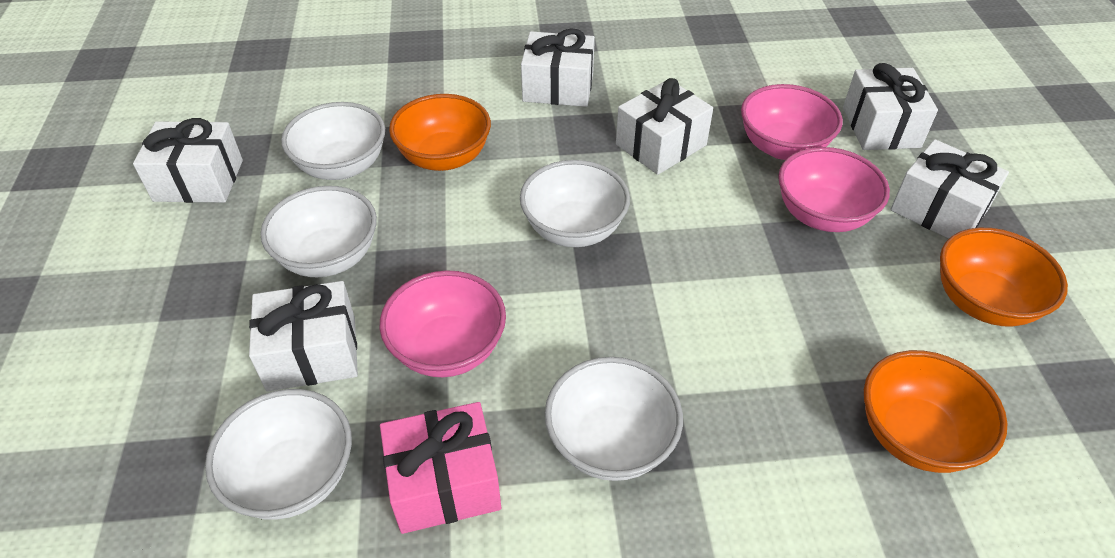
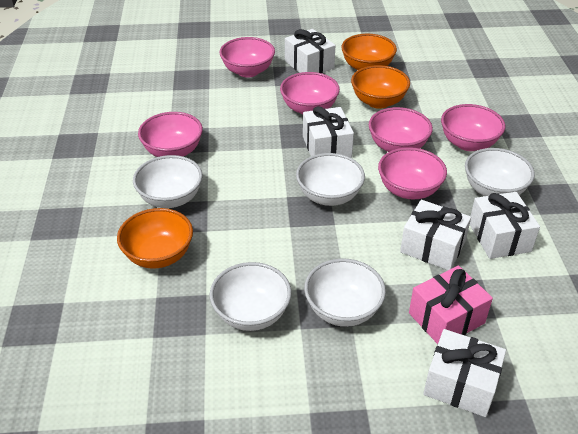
pink bowl: [380,270,506,377] [741,84,843,160] [778,147,890,232] = 3 -> [138,112,203,157] [219,37,275,78] [280,72,340,115] [369,107,433,152] [378,147,447,199] [441,104,505,151] = 6
white gift: [133,118,243,203] [249,281,358,392] [521,29,595,107] [616,78,713,175] [843,63,938,150] [890,139,1009,239] = 6 -> [285,29,335,73] [303,106,354,158] [400,200,471,270] [423,329,506,417] [470,192,540,259] = 5

